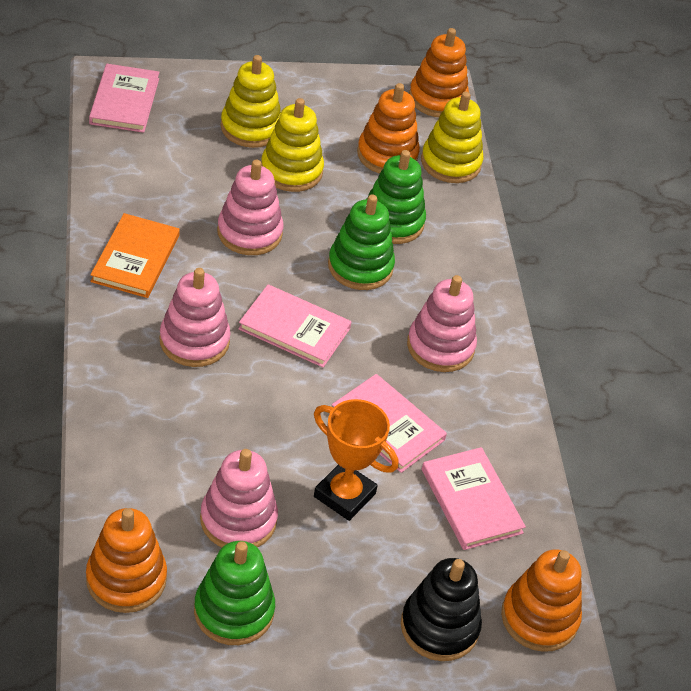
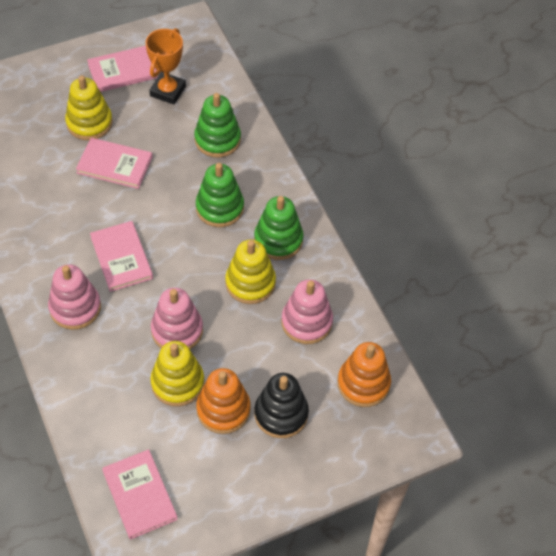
orange book: [90,213,180,298] = 1 -> none = 0
orange stacking toy: [86,508,167,613] [357,83,420,174] [409,28,469,117] [501,549,582,652] = 4 -> [196,368,251,434] [337,342,391,407] = 2
pink stacking toy: [159,268,231,367] [200,449,278,548] [217,160,283,255] [407,275,477,372] = 4 -> [48,264,101,330] [151,288,203,349] [281,279,333,344] = 3

